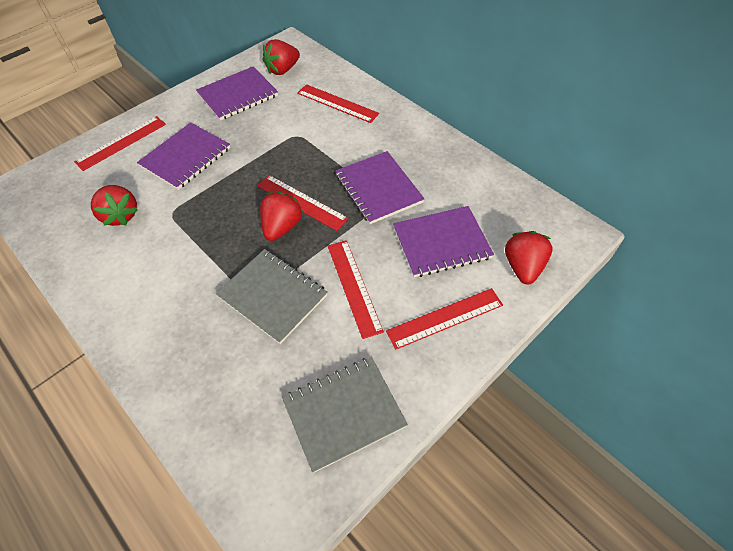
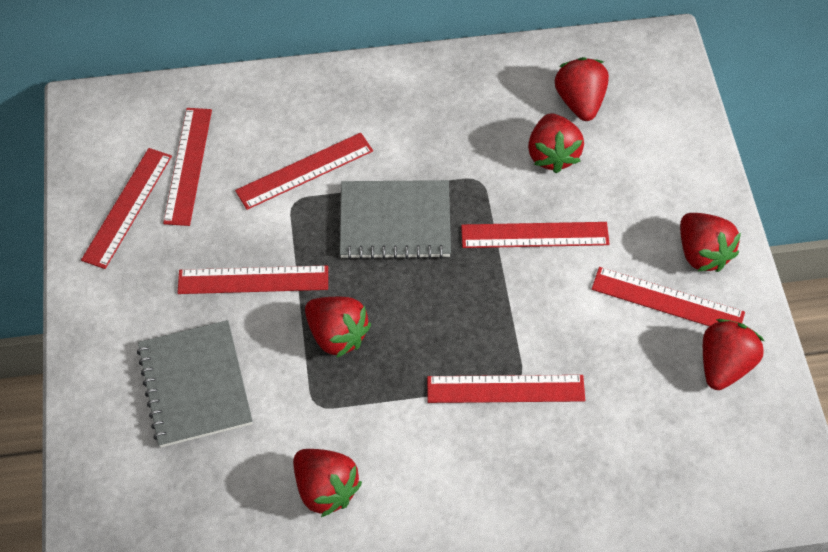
purple notebook: [137,123,230,190] [196,67,278,121] [335,151,424,224] [393,206,494,277] = 4 -> none = 0
red ruler: [74,116,166,171] [257,175,348,231] [297,84,379,123] [328,240,384,339] [386,288,503,350] = 5 -> [81,148,172,269] [163,108,212,226] [178,265,328,294] [235,133,373,210] [427,375,585,403] [461,222,609,248] [591,267,745,327] = 7
red strawberry: [91,185,138,226] [260,192,303,241] [263,39,300,75] [505,231,553,285] = 4 -> [293,449,362,517] [305,297,371,358] [528,113,584,173] [555,57,609,121] [680,213,741,272] [703,319,764,390] = 6

